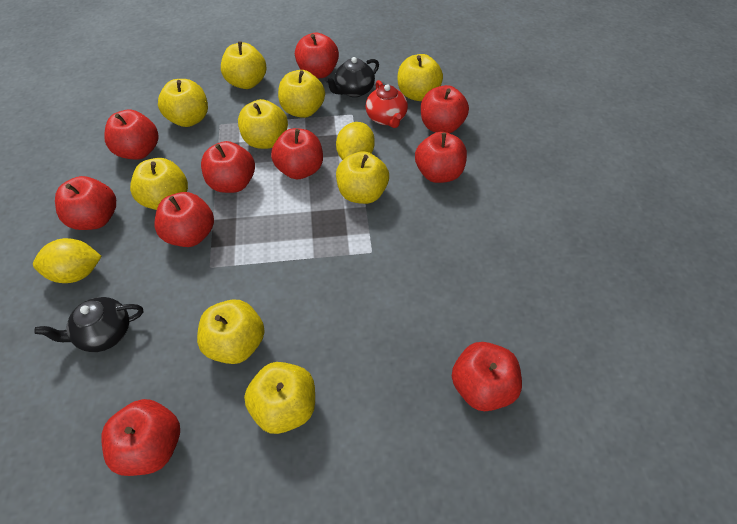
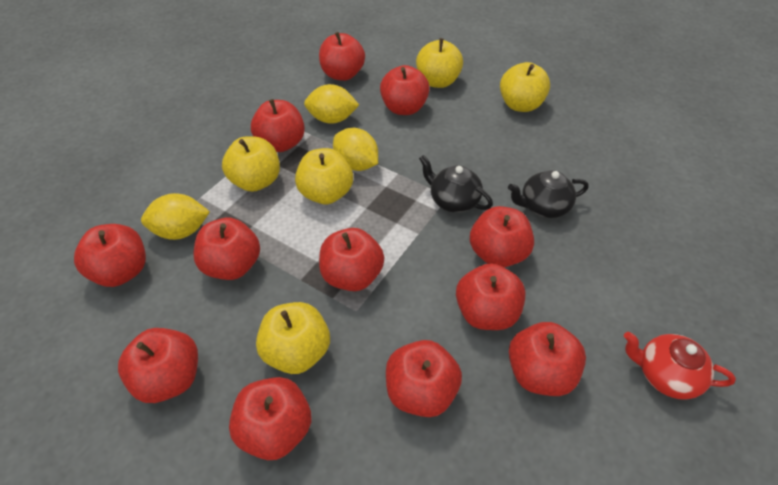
red apple: [55,176,116,230] [101,399,180,476] [104,110,159,159] [155,192,214,247] [201,141,255,193] [271,128,323,179] [295,32,339,78] [415,132,467,183] [421,85,469,133] [452,342,522,411] = 10 -> [74,224,146,287] [118,328,198,403] [193,218,260,280] [229,377,312,460] [251,99,305,152] [319,32,365,81] [319,228,384,291] [380,65,430,115] [386,340,462,417] [456,263,526,330] [470,206,534,267] [509,322,586,396] = 12
yellow apple: [130,158,188,210] [158,79,208,127] [197,299,265,364] [221,41,267,89] [238,99,288,149] [244,362,315,434] [278,70,325,118] [336,151,389,204] [398,54,443,101] = 9 -> [222,136,280,192] [256,302,330,374] [295,148,353,204] [416,38,463,88] [500,62,550,112] = 5
yellow lemon: [33,238,102,283] [336,122,375,160] = 2 -> [141,193,210,240] [304,84,359,124] [333,128,378,171] = 3

